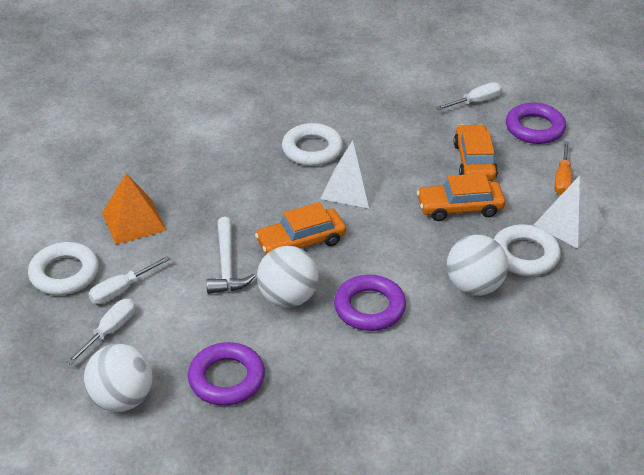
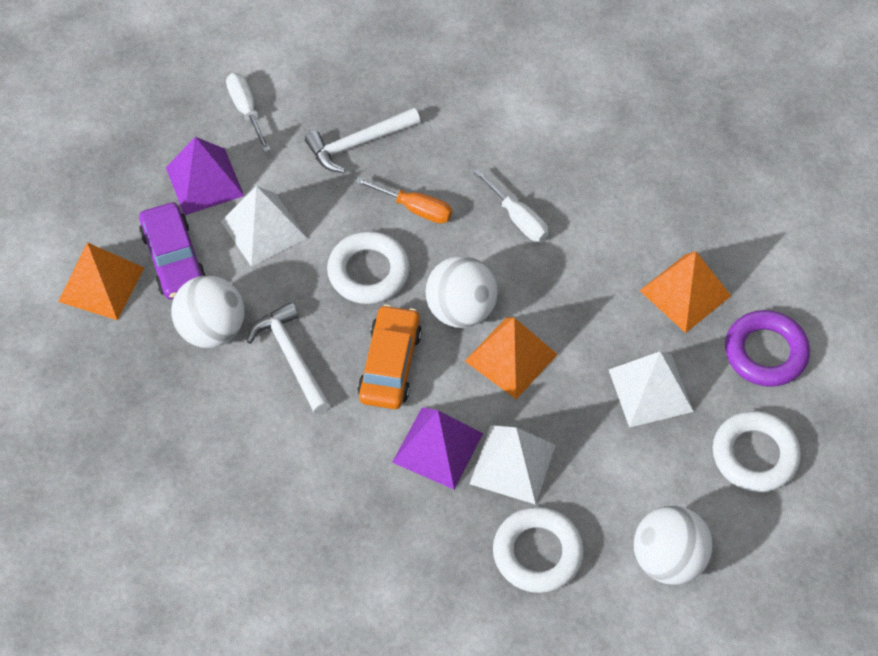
orange car: [255,202,346,254] [417,173,505,221] [454,124,498,181] = 3 -> [357,304,422,409] = 1
orange pyramid: [102,173,167,245] = 1 -> [58,242,144,320] [465,317,558,399] [639,251,731,333] = 3
purple car: none = 0 -> [139,202,206,300] = 1
purple pyramid: none = 0 -> [166,137,244,215] [392,407,483,489] = 2
purple ring: [188,342,265,406] [334,275,406,331] [506,103,566,144] = 3 -> [725,310,810,387] = 1
white hammer: [206,217,255,294] = 1 -> [247,302,330,414] [305,108,420,173] = 2
white pyramid: [320,140,382,209] [534,175,606,249] = 2 -> [221,186,307,267] [470,425,556,505] [609,351,694,427] = 3
white screwdriver: [66,299,135,365] [89,256,170,304] [436,82,502,110] = 3 -> [226,73,270,152] [474,168,548,242] = 2

